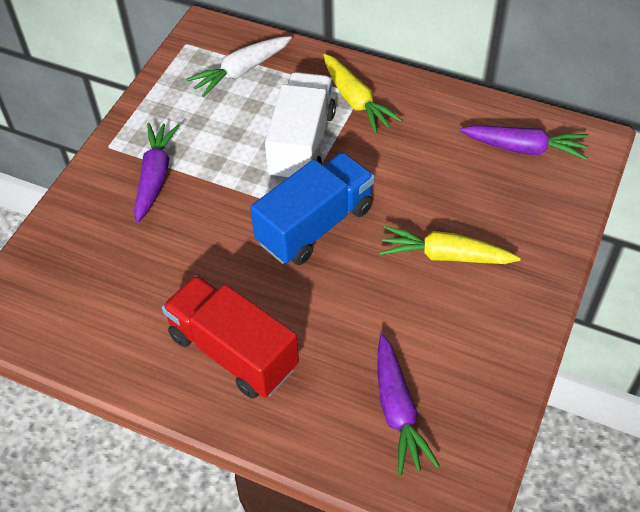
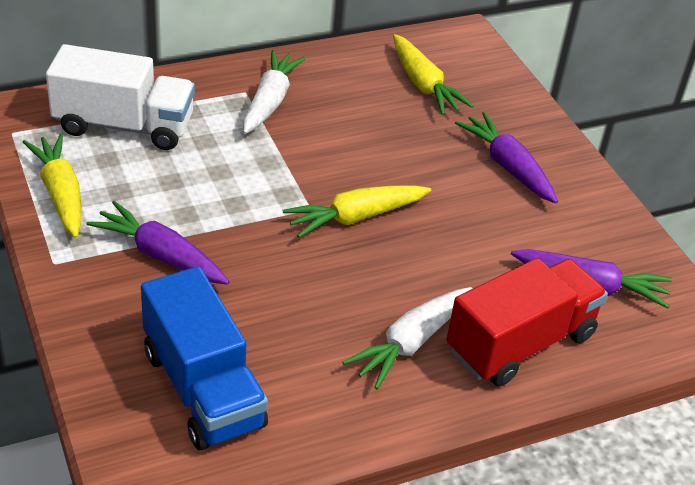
white carrot: [186,36,292,98] = 1 -> [243,50,306,134] [342,287,473,389] = 2
yellow carrot: [323,54,402,134] [380,226,521,264] = 2 -> [23,133,81,238] [283,185,431,238] [393,34,474,115] = 3

